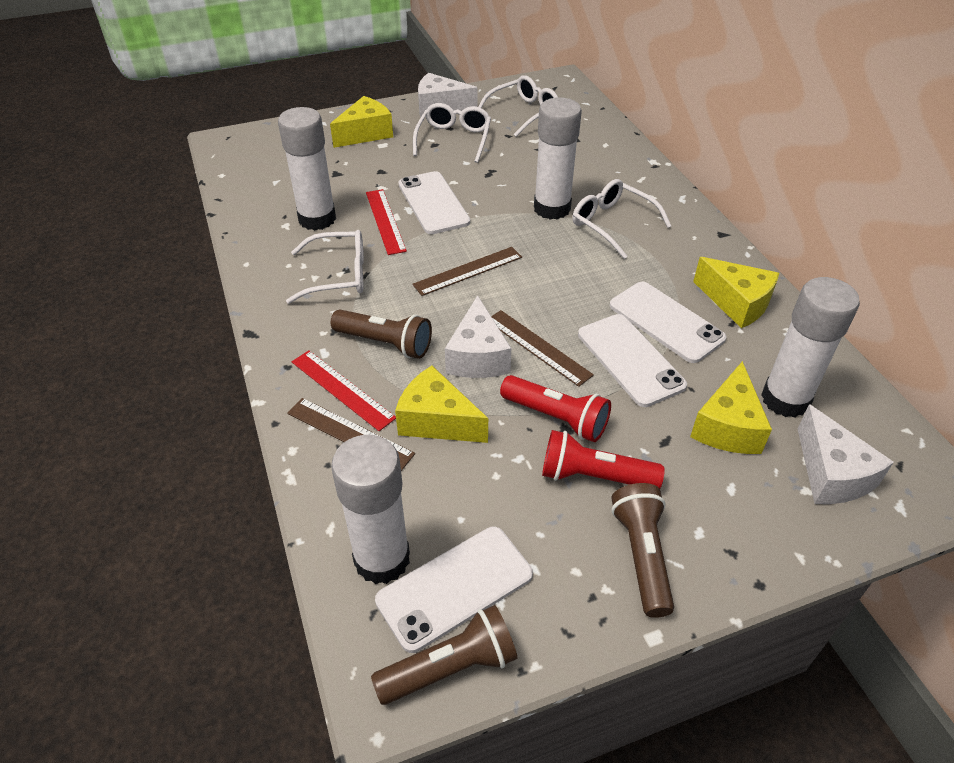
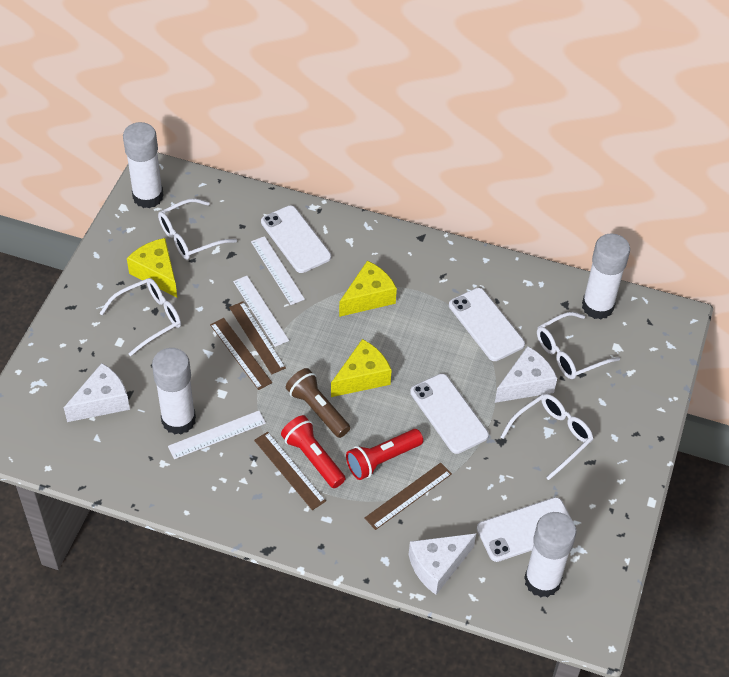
brown flashlight: [331,309,432,359] [371,605,517,705] [611,483,674,618] = 3 -> [286,368,350,438] = 1
brown ruler: [287,398,415,471] [412,247,522,296] [491,310,594,387] = 3 -> [210,318,272,390] [229,301,286,375] [254,432,326,510] [364,463,452,530] = 4
red ruler: [292,350,396,431] [366,189,407,255] = 2 -> none = 0
white ruler: none = 0 -> [168,411,266,459] [233,276,289,347] [251,236,305,305] = 3
yellow cheese: [330,96,393,148] [395,366,488,443] [690,361,772,454] [693,257,779,328] = 4 -> [127,238,177,297] [331,339,392,397] [339,261,397,317] = 3

